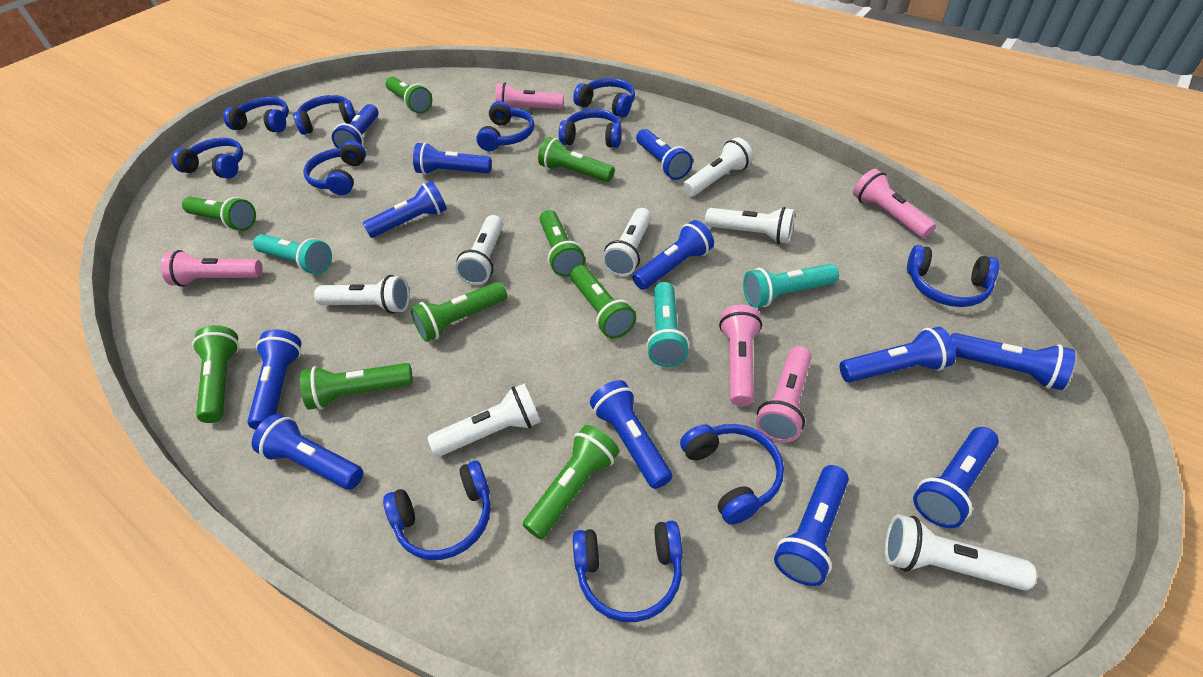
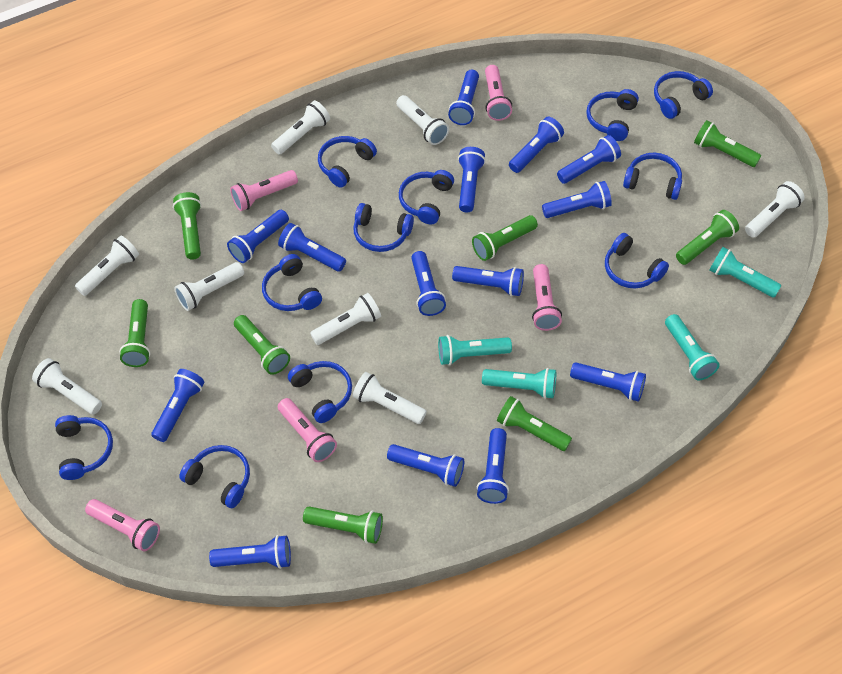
blue flashlight: [247,330,301,430] [252,414,363,490] [332,104,379,148] [362,181,447,238] [413,142,492,175] [590,380,672,489] [633,220,714,290] [636,129,693,180] [774,465,849,586] [840,327,956,383] [913,427,999,528] [951,333,1075,390] = 12 -> [151,369,204,442] [209,535,291,569] [227,210,289,263] [278,223,346,272] [387,444,464,487] [411,251,446,316] [448,69,479,125] [452,266,524,296] [458,147,486,213] [477,428,509,504] [509,117,564,173] [542,181,612,218] [557,135,621,184] [570,362,646,402] = 14
green flashlight: [182,197,256,231] [192,325,240,423] [300,363,413,410] [386,77,432,114] [411,282,507,342] [523,425,619,539] [538,137,615,182] [540,210,585,277] [570,265,636,339] = 9 -> [119,299,150,367] [173,192,201,260] [234,315,290,375] [303,506,383,544] [472,215,538,261] [497,396,572,451] [676,210,739,265] [694,120,761,167] = 8
turquoise flashlight: [253,234,332,275] [646,282,689,367] [743,264,839,308] = 3 -> [438,335,512,365] [482,368,556,399] [665,314,720,380] [710,247,781,298] = 4
white flashlight: [314,275,410,314] [428,383,541,457] [455,215,503,285] [602,208,651,276] [683,137,753,197] [705,207,795,244] [885,514,1037,590] = 7 -> [32,358,102,415] [75,235,139,296] [174,262,244,311] [271,100,330,155] [310,293,381,345] [353,372,427,424] [396,95,449,145] [745,181,805,238] = 8

